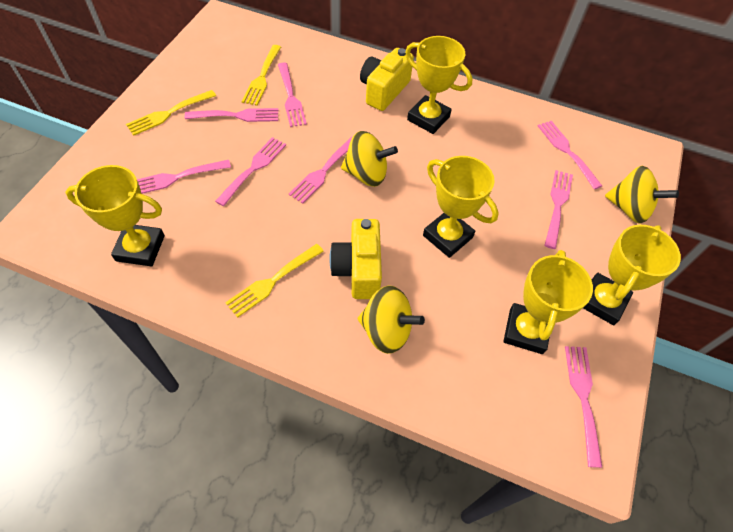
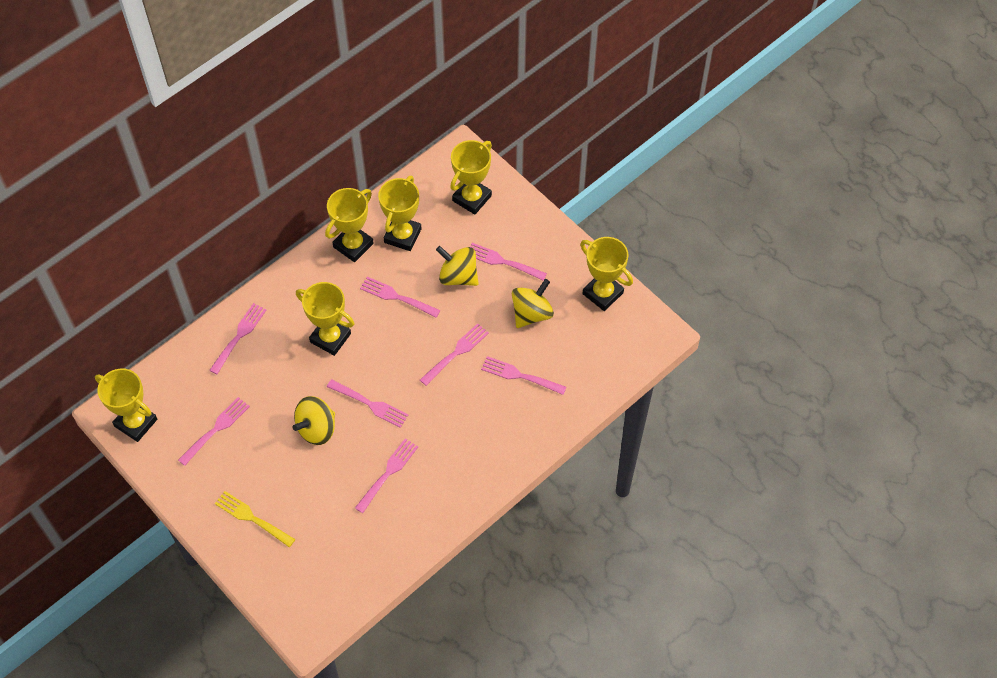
yellow camera: [329,219,382,299] [360,48,414,111] = 2 -> none = 0
yellow fork: [126,90,216,136] [225,244,324,318] [242,45,281,106] = 3 -> [215,491,295,547] = 1
yellow trophy: [65,165,165,267] [405,36,473,134] [423,156,499,258] [504,250,593,354] [583,225,681,325] = 5 -> [95,368,157,442] [296,282,354,356] [325,188,374,262] [378,175,421,251] [450,140,492,215] [580,237,633,311] = 6

